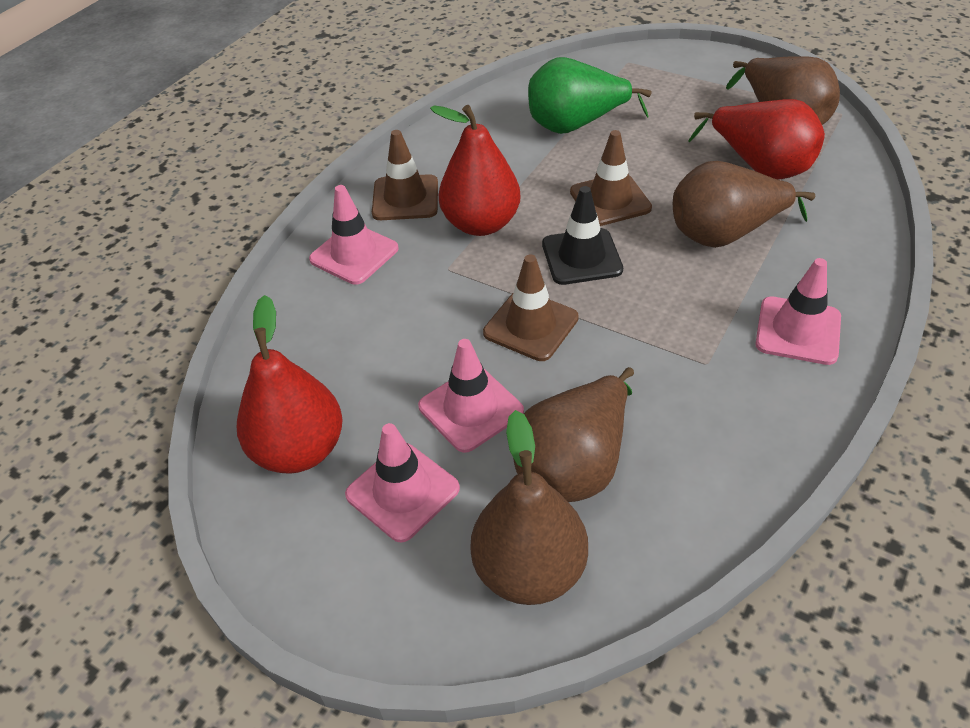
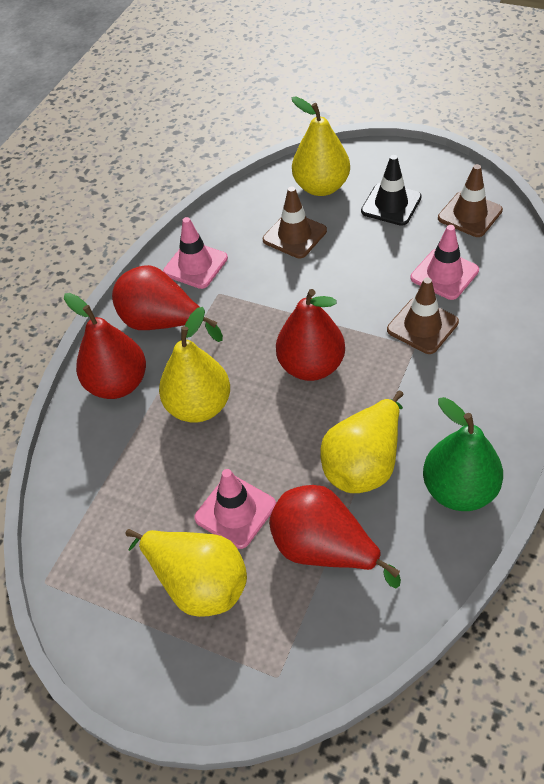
brown pear: [470,410,588,605] [513,367,634,502] [673,161,815,248] [726,56,840,125] = 4 -> none = 0
pink traffic cone: [309,185,399,285] [345,423,460,542] [418,339,524,453] [755,258,841,365] = 4 -> [163,217,228,289] [194,469,276,549] [410,225,479,300] = 3
red pear: [237,295,343,474] [430,105,520,236] [688,99,825,180] = 3 -> [64,293,146,399] [112,265,223,342] [269,485,401,588] [276,289,345,381] = 4
yellow pear: none = 0 -> [126,529,247,617] [159,307,230,423] [292,97,350,196] [320,391,403,493] = 4

